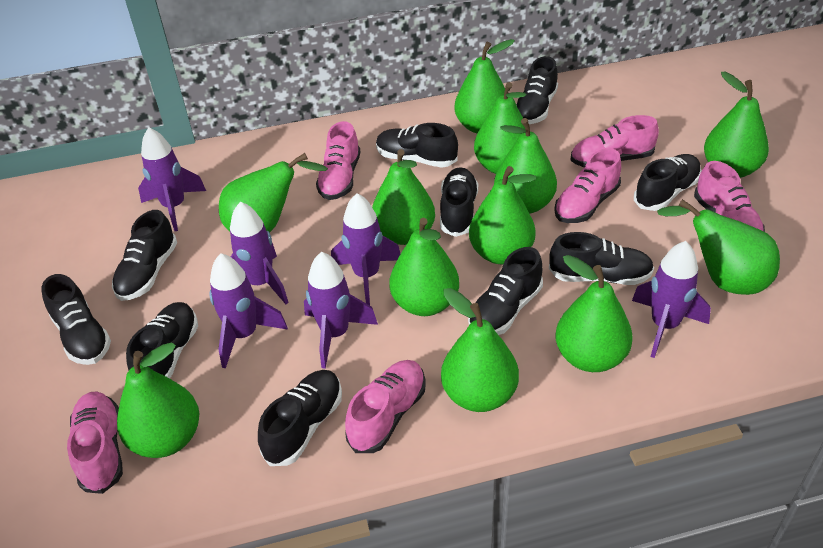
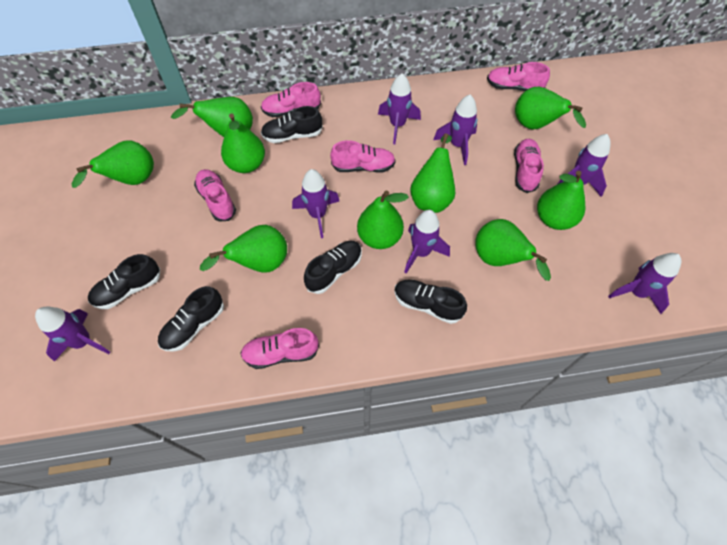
black shoe: [42,274,111,365] [112,210,177,301] [126,302,198,378] [258,370,342,466] [376,123,458,168] [440,167,478,237] [468,247,543,335] [516,56,558,124] [549,232,654,285] [634,154,702,211] = 10 -> [88,254,160,309] [158,286,224,352] [261,106,323,143] [304,241,362,294] [394,280,467,324] = 5
green pear: [117,342,199,458] [219,153,328,232] [372,149,435,245] [389,218,459,316] [441,288,519,412] [454,39,515,134] [469,166,536,264] [474,82,527,174] [494,118,557,214] [556,255,633,372] [657,199,780,295] [704,72,769,178] = 12 -> [72,140,154,188] [171,97,253,137] [200,225,287,273] [221,114,265,173] [357,191,409,249] [410,133,455,213] [475,219,551,281] [515,87,586,130] [537,171,585,230] = 9
purple rocket: [138,127,206,232] [209,253,288,369] [230,202,289,304] [304,252,378,369] [331,193,400,305] [632,241,711,358] = 6 -> [35,307,110,362] [292,169,339,238] [378,73,421,144] [404,210,450,274] [433,95,478,165] [558,134,611,197] [608,253,682,314] = 7

